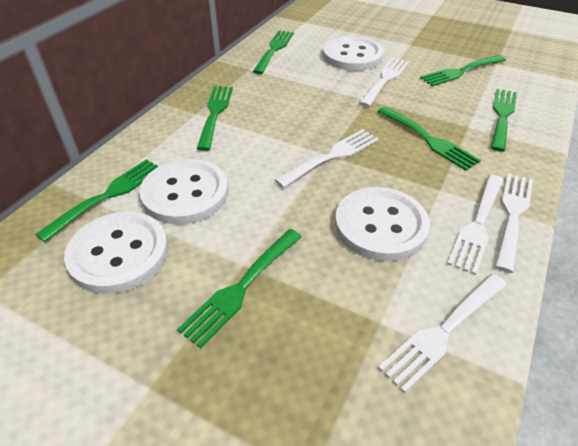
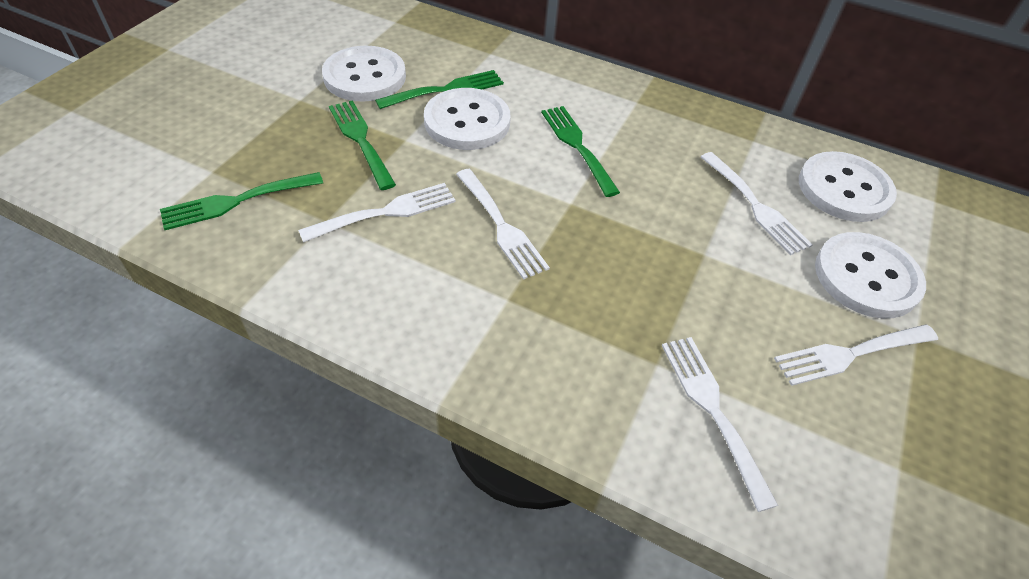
green fork: [35,159,158,242] [177,229,302,348] [197,86,233,151] [253,30,294,74] [378,106,481,171] [420,55,506,86] [491,89,517,152] = 7 -> [160,172,323,230] [329,100,396,190] [375,70,504,109] [541,106,620,197] = 4

